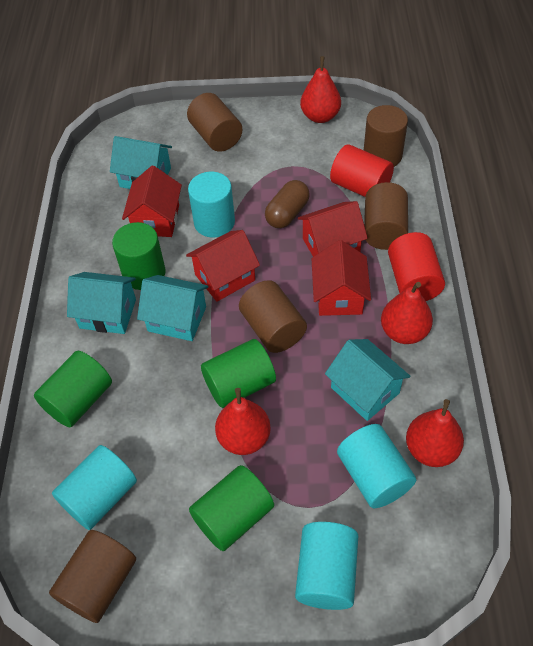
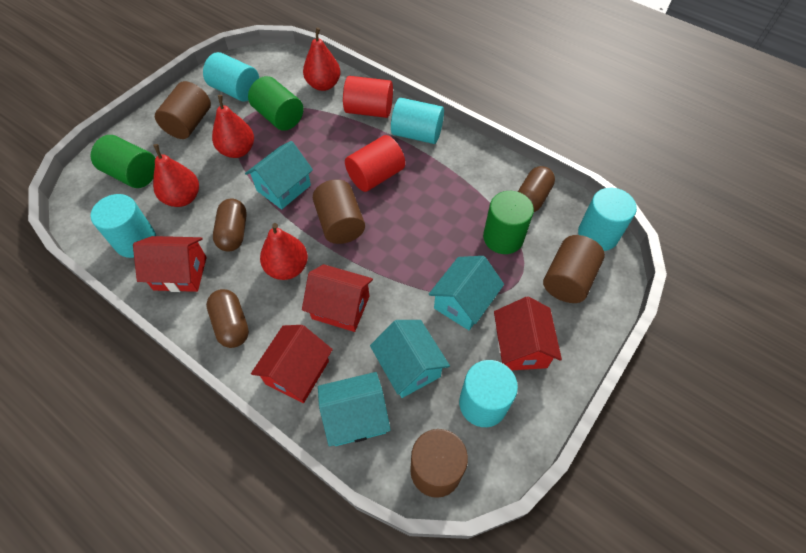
brown capsule: [265,180,310,228] = 1 -> [206,289,249,348] [213,199,247,252] [518,166,555,212] = 3
brown cylinder: [49,530,136,623] [187,93,242,152] [239,280,307,353] [364,105,408,167] [364,182,408,250] = 5 -> [155,81,211,139] [313,179,365,244] [410,429,468,498] [543,235,605,303] = 4
green cylinder: [34,351,112,427] [112,222,166,290] [189,465,274,551] [201,339,276,408] = 4 -> [91,135,155,188] [248,76,303,131] [483,191,534,254] = 3
turquoise cylinder: [52,445,137,530] [188,172,235,238] [295,522,358,610] [337,424,416,508] = 4 -> [90,194,156,258] [203,52,259,101] [391,98,444,144] [459,360,518,427] [578,188,637,251] = 5

